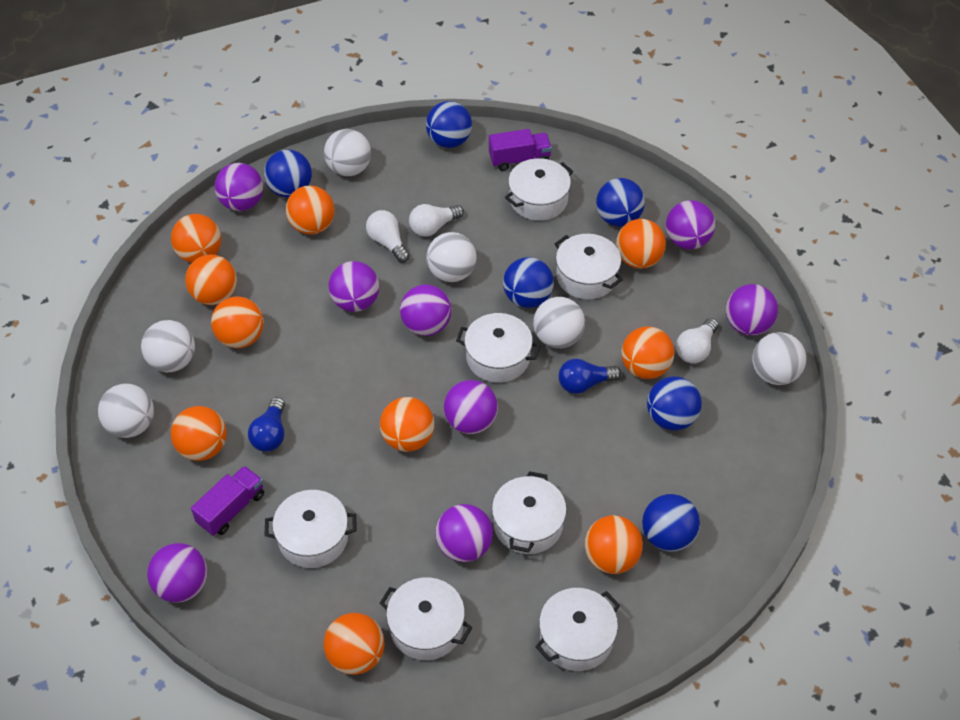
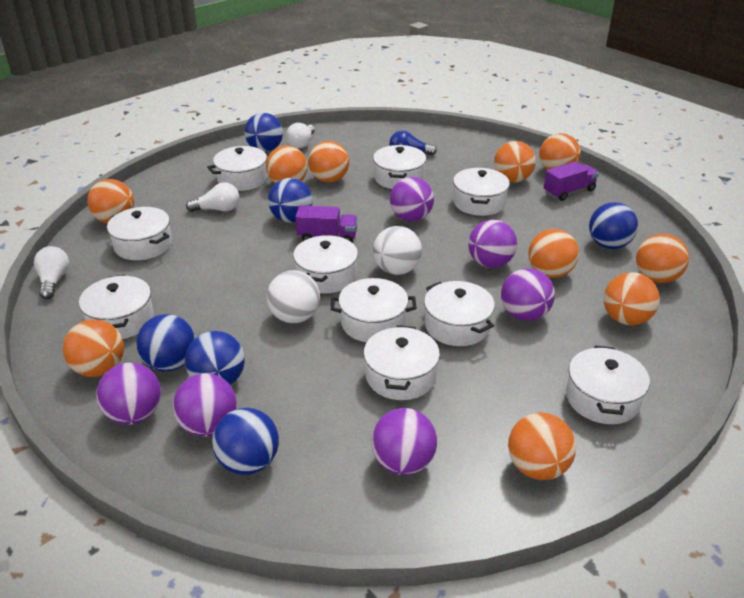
blue light bulb: [248,397,285,452] [559,358,621,394] = 2 -> [389,130,437,156] = 1
purple ball: [147,543,207,603] [215,163,263,211] [328,261,379,312] [400,284,452,336] [435,504,493,562] [444,380,498,434] [666,200,715,249] [726,284,778,336] = 8 -> [96,363,161,425] [173,373,237,437] [371,408,437,475] [390,177,434,221] [468,219,517,268] [501,268,555,321] = 6
white ball: [98,384,154,438] [141,320,195,372] [324,129,371,176] [426,232,477,282] [533,297,585,348] [752,332,806,385] = 6 -> [267,270,320,323] [373,226,422,275] = 2
white pot: [264,490,356,568] [380,577,473,660] [456,313,541,383] [492,471,567,554] [505,158,573,221] [535,588,620,671] [555,234,623,299] = 7 -> [79,275,154,339] [107,207,172,260] [207,146,270,191] [293,235,358,293] [331,278,416,342] [363,325,440,400] [373,145,426,189] [424,281,495,346] [453,168,510,216] [566,346,650,424] = 10

